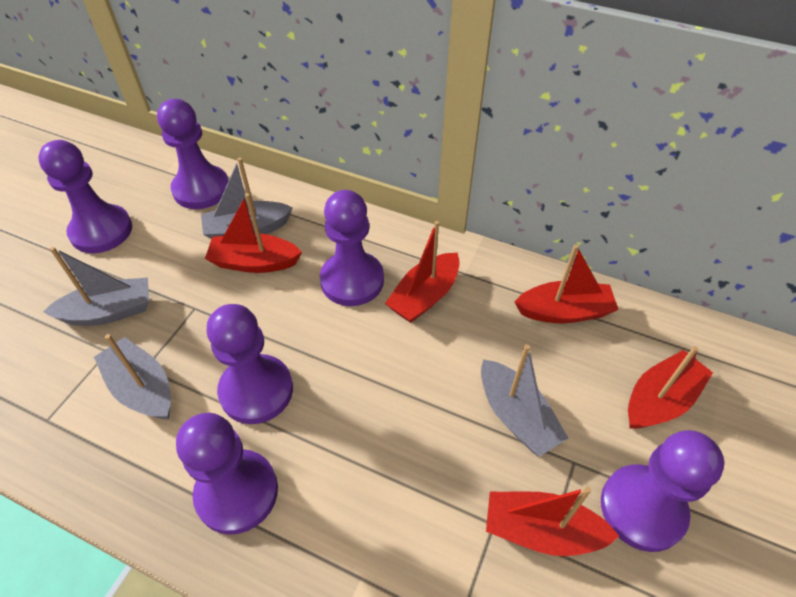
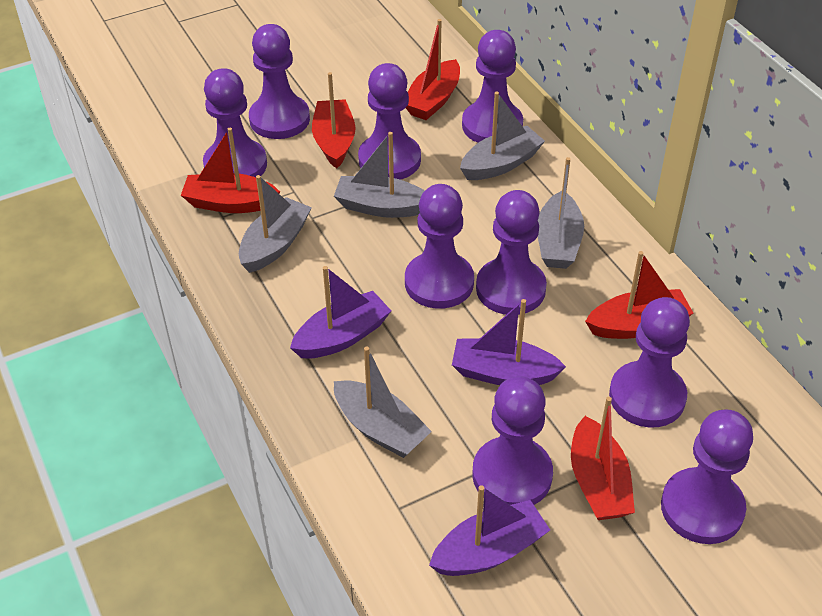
grey boat: [43,247,149,326] [94,334,171,420] [201,157,293,239] [481,345,568,457] = 4 -> [239,175,312,273] [334,132,425,218] [334,346,432,458] [460,92,545,180] [538,157,584,269] = 5
purple boat: none = 0 -> [290,266,391,359] [429,485,550,576] [452,299,566,385] = 3
purple pawn: [38,140,132,253] [157,99,229,209] [176,413,278,535] [207,304,293,424] [320,190,384,306] [601,430,724,552] = 6 -> [203,68,267,177] [249,24,310,139] [358,63,421,180] [405,184,474,309] [462,30,523,143] [472,376,553,505] [476,190,547,315] [609,297,690,428] [661,410,753,544] = 9

